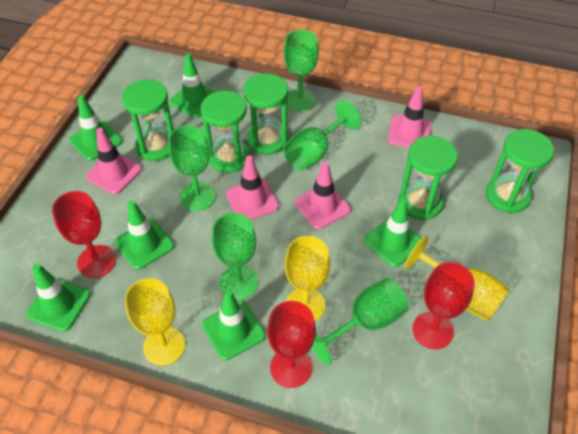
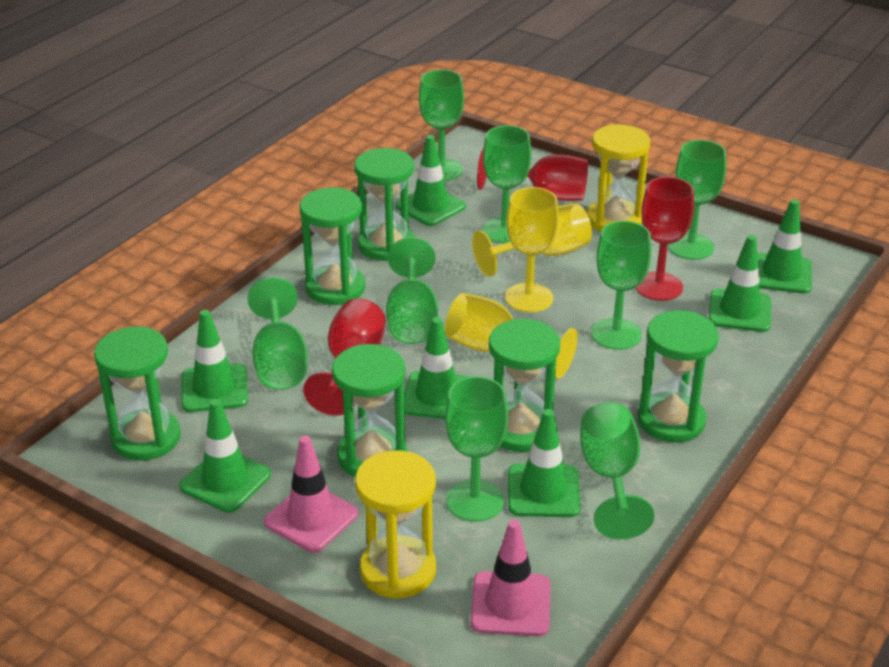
green goblet: [169,125,215,211] [211,213,258,300] [283,100,361,171] [284,29,319,112] [312,278,409,365] = 5 -> [248,277,308,390] [386,237,438,344] [419,69,464,181] [445,376,508,522] [482,125,532,244] [580,402,655,539] [591,221,651,350] [668,140,726,260] = 8
green hourglass: [122,80,173,161] [201,91,250,173] [243,73,288,155] [398,136,458,220] [486,129,554,213] = 5 -> [94,327,181,461] [300,187,365,305] [332,344,407,477] [355,148,415,261] [489,318,560,452] [638,310,719,442] = 6
green traffic cone: [26,264,90,332] [69,95,122,161] [115,201,174,270] [170,53,214,118] [202,291,265,360] [364,198,422,267] = 6 -> [179,399,271,513] [182,310,248,412] [396,135,466,226] [404,317,469,419] [508,409,581,517] [709,235,771,332] [757,199,812,293] = 7
pink traffic cone: [86,128,142,195] [226,155,279,220] [295,162,351,229] [388,86,432,148] = 4 -> [264,435,358,553] [471,520,550,636] = 2
yellow hourglass: none = 0 -> [355,450,436,599] [587,124,650,232] = 2

